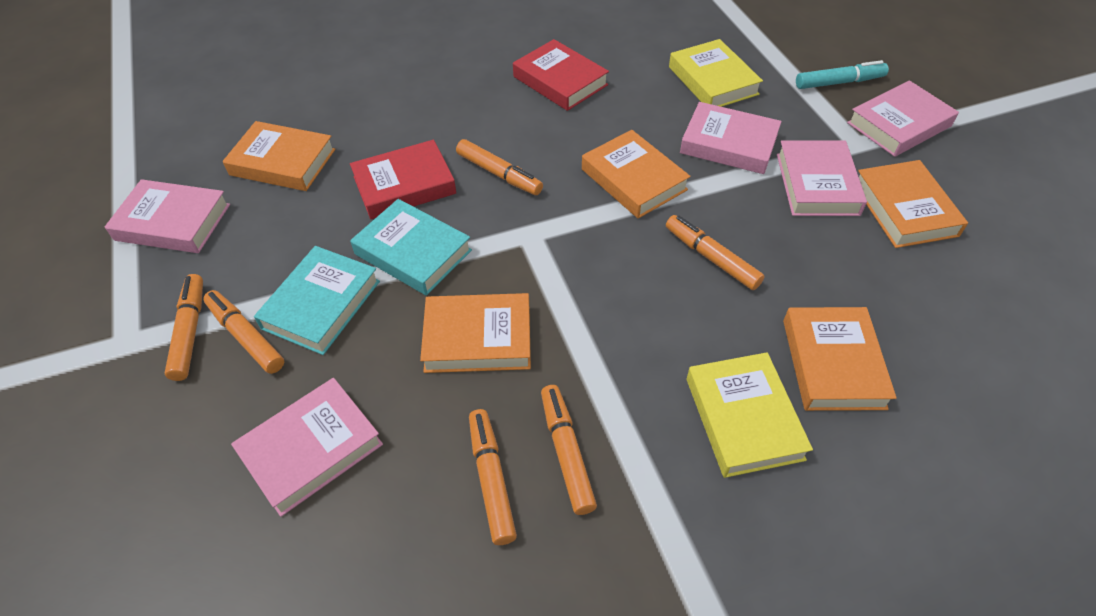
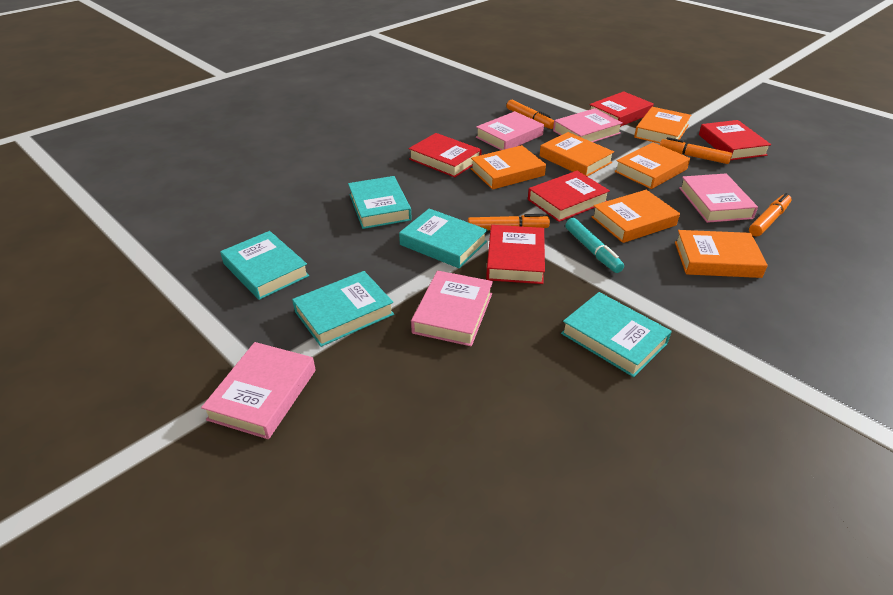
orange book: [223,121,335,191] [420,293,531,373] [582,130,691,219] [783,307,897,411] [858,160,968,248] = 5 -> [471,145,546,190] [539,132,614,176] [592,190,680,243] [614,142,690,189] [634,107,691,143] [675,230,768,278] = 6
orange marker: [165,274,203,381] [203,290,284,374] [456,139,543,195] [469,409,517,545] [541,385,597,515] [666,215,765,290] = 6 -> [468,214,550,230] [506,100,554,129] [660,137,732,164] [749,193,792,236] = 4
red book: [350,140,456,219] [513,39,609,111] = 2 -> [409,133,482,177] [486,225,545,284] [528,171,610,222] [589,91,654,127] [699,120,771,160] = 5
turquoise book: [254,246,380,355] [350,199,472,296] = 2 -> [220,231,309,300] [292,271,394,347] [348,176,412,229] [399,208,487,268] [561,292,672,377] = 5
yellow book: [669,39,763,107] [687,352,813,478] = 2 -> none = 0

